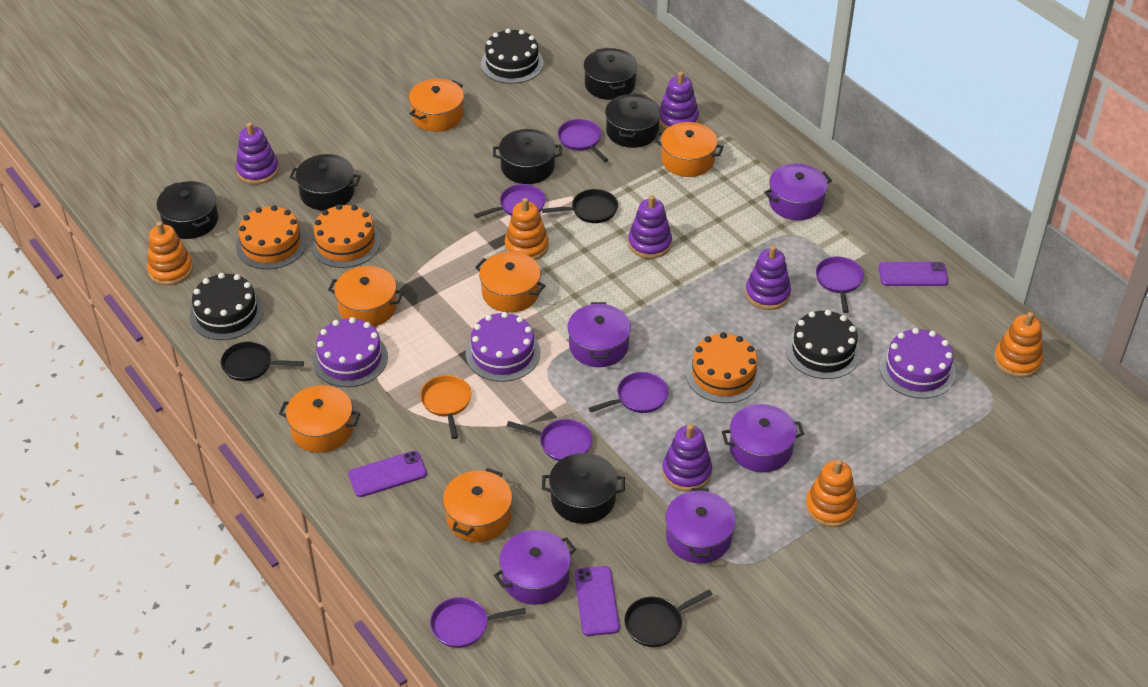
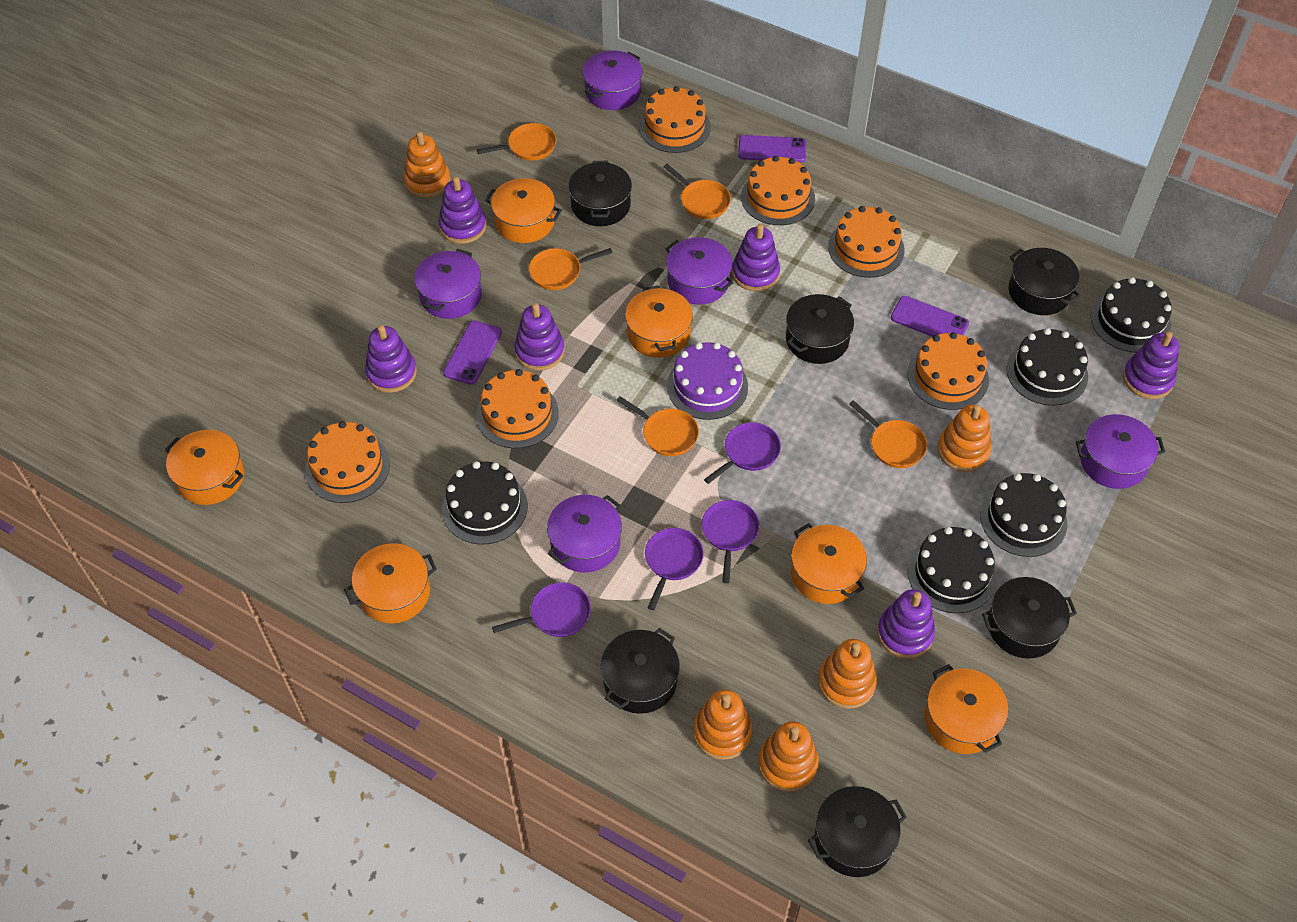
black cake: [190,273,264,340] [481,29,544,84] [786,310,861,379] = 3 -> [442,461,528,544] [908,527,996,613] [980,473,1067,557] [1006,328,1088,406] [1091,277,1172,352] = 5
black pan: [221,341,304,381] [542,189,618,223] [624,589,713,647] = 3 -> none = 0
orange cake: [236,205,307,269] [310,204,381,268] [686,332,762,403] = 3 -> [305,421,390,503] [476,369,559,449] [639,86,711,153] [741,156,815,225] [828,206,905,278] [907,332,989,410] = 6
orange pan: [420,375,472,439] = 1 -> [477,123,557,161] [529,248,613,290] [617,396,699,456] [664,164,731,219] [849,400,927,468] = 5
orange stacking toy: [147,221,193,285] [505,198,549,260] [806,459,857,527] [994,312,1043,378] = 4 -> [404,131,451,198] [693,689,753,760] [758,721,819,792] [818,639,877,709] [937,404,991,472] = 5
purple cake: [313,317,388,387] [466,312,540,382] [880,328,956,399] = 3 -> [667,342,748,420] = 1
purple pan: [430,597,526,648] [474,184,546,218] [507,419,592,461] [557,119,608,162] [588,372,669,413] [816,256,864,313] = 6 -> [492,582,591,637] [645,528,704,610] [702,500,760,583] [704,422,781,484] = 4
purple stacking toy: [236,122,279,184] [628,195,672,259] [659,71,699,129] [662,424,712,491] [745,245,791,310] = 5 -> [365,325,417,393] [438,177,486,244] [514,303,565,371] [732,224,780,292] [877,589,935,659] [1123,332,1179,399] = 6

